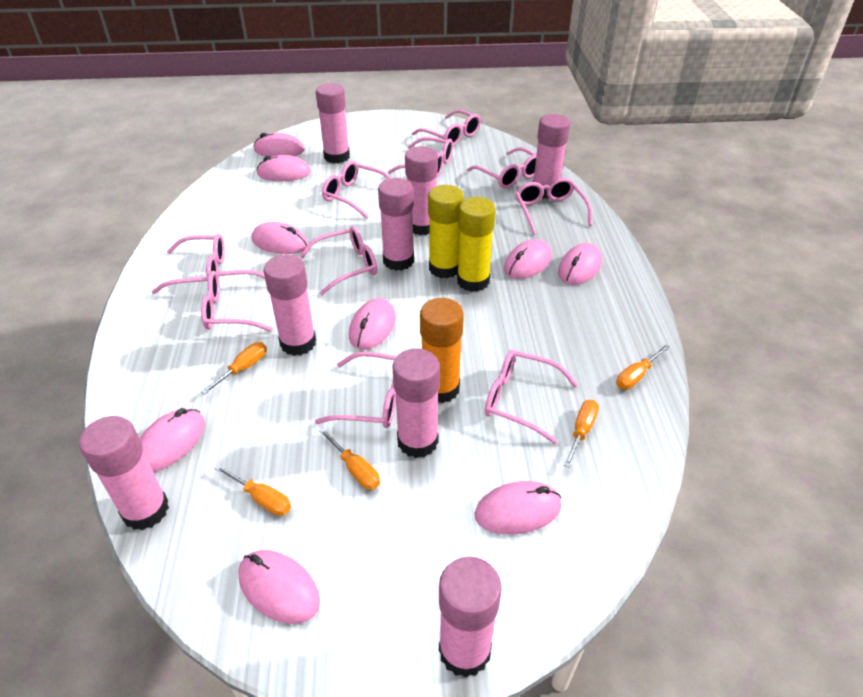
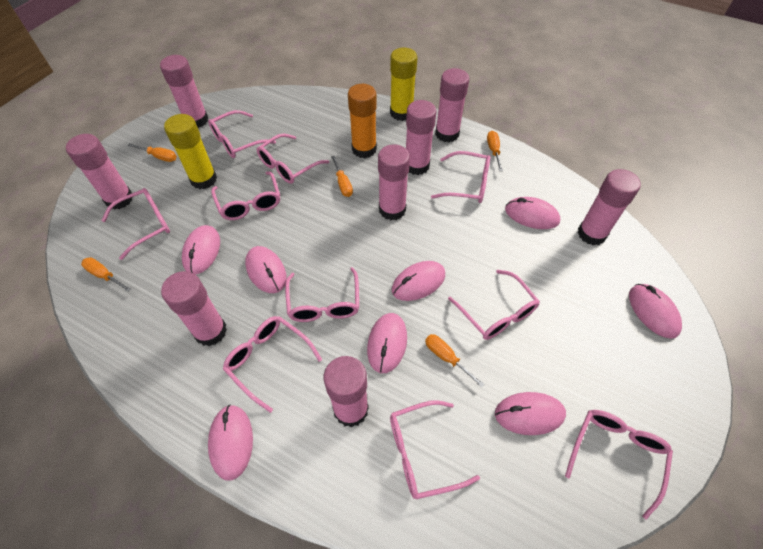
pink mouse: [139,408,205,472] [238,550,320,624] [251,222,308,254] [254,133,305,157] [256,155,311,181] [349,298,396,350] [475,481,561,535] [504,239,552,279] [558,243,602,285] = 9 -> [182,225,220,274] [208,405,253,481] [245,246,287,293] [367,313,407,373] [392,261,445,301] [495,392,566,435] [505,197,560,229] [629,284,682,339] = 8

